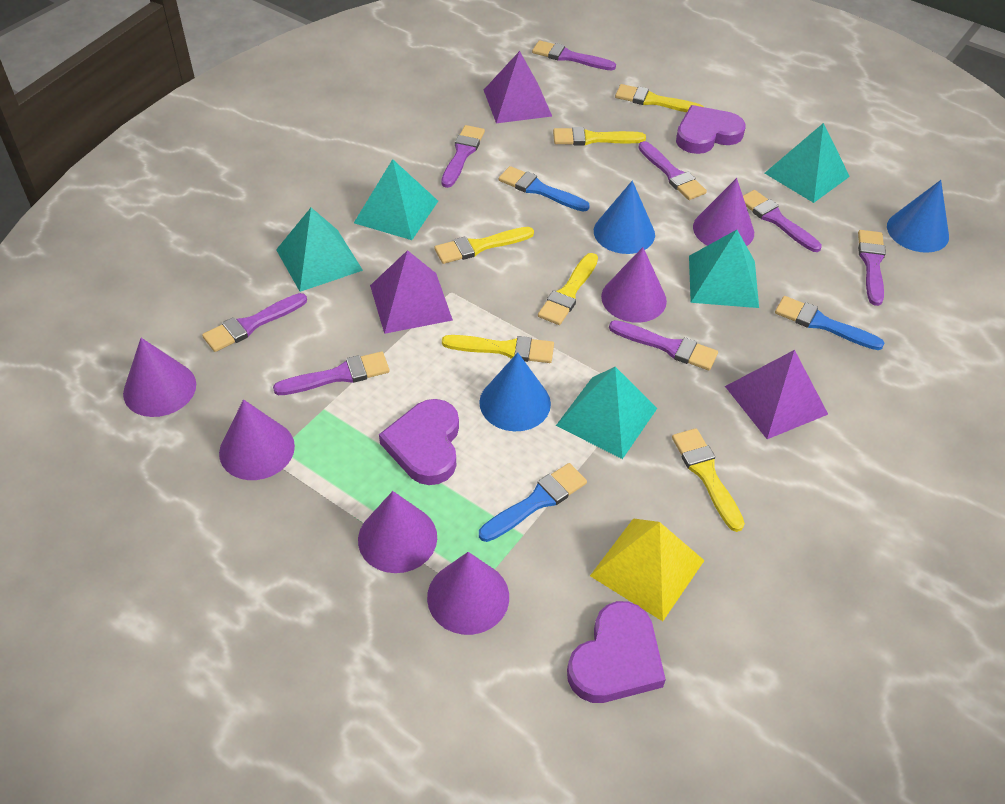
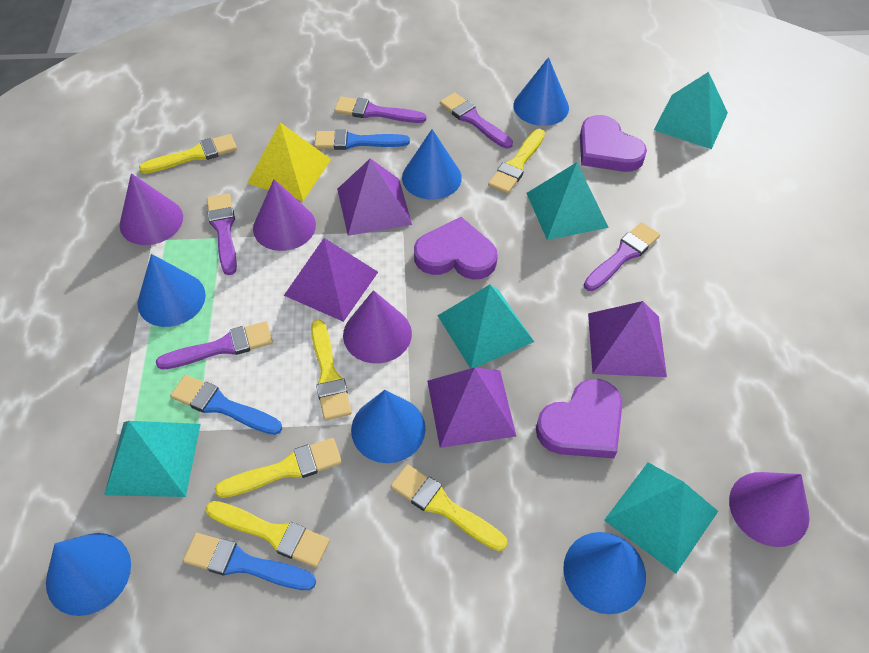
blue cone: [479,352,551,431] [594,181,655,254] [887,180,949,253] = 3 -> [46,533,131,616] [138,254,206,327] [351,390,426,463] [402,129,462,200] [513,57,569,126] [563,532,646,614] = 6
purple brush: [202,293,307,352] [273,352,390,395] [441,125,485,188] [532,40,616,71] [609,320,718,370] [638,141,707,200] [743,190,822,252] [858,230,886,306] = 8 -> [156,321,273,370] [207,193,237,275] [334,97,427,123] [440,92,513,149] [584,222,660,291] = 5
purple cone: [123,338,196,417] [219,399,295,480] [358,491,437,573] [427,552,509,635] [601,247,667,323] [693,178,754,246] = 6 -> [120,173,183,245] [253,179,316,251] [343,290,412,363] [729,472,810,547] = 4
purple pyramid: [370,250,453,334] [484,51,552,123] [725,350,828,439] = 3 -> [284,238,378,322] [337,158,412,236] [427,367,516,448] [588,301,667,377] = 4

